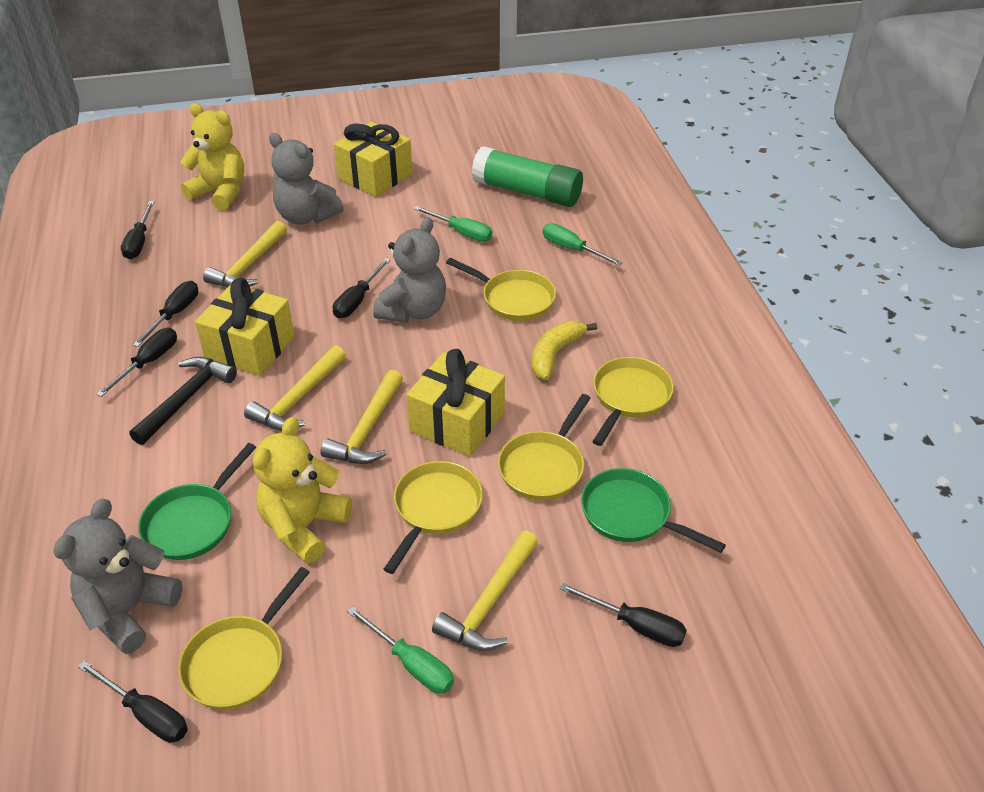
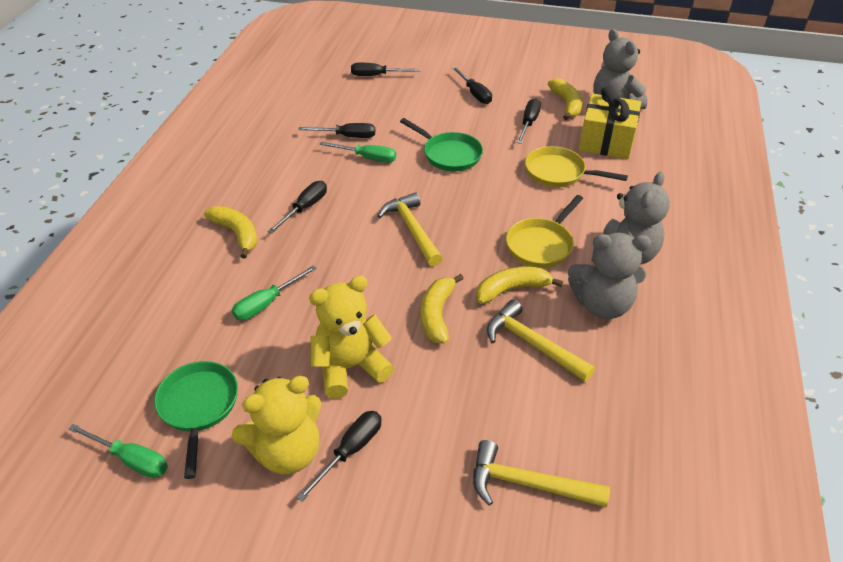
black hammer: [129,357,237,445] = 1 -> none = 0
green glue stick: [472,146,583,207] = 1 -> none = 0
yellow banana: [532,321,597,380] = 1 -> [204,206,258,259] [421,274,464,344] [476,267,563,304] [548,78,582,120] = 4
yellow gift: [195,278,295,376] [334,122,413,197] [407,349,505,457] = 3 -> [579,86,641,159] = 1
yellow hammer: [203,221,287,288] [244,345,346,431] [320,370,403,464] [432,531,538,651] = 4 -> [377,192,442,266] [473,440,610,507] [487,299,595,382] = 3
yellow pan: [178,567,310,710] [383,461,483,574] [446,258,556,321] [498,394,591,501] [592,357,674,446] = 5 -> [506,195,583,268] [525,146,628,187] = 2

